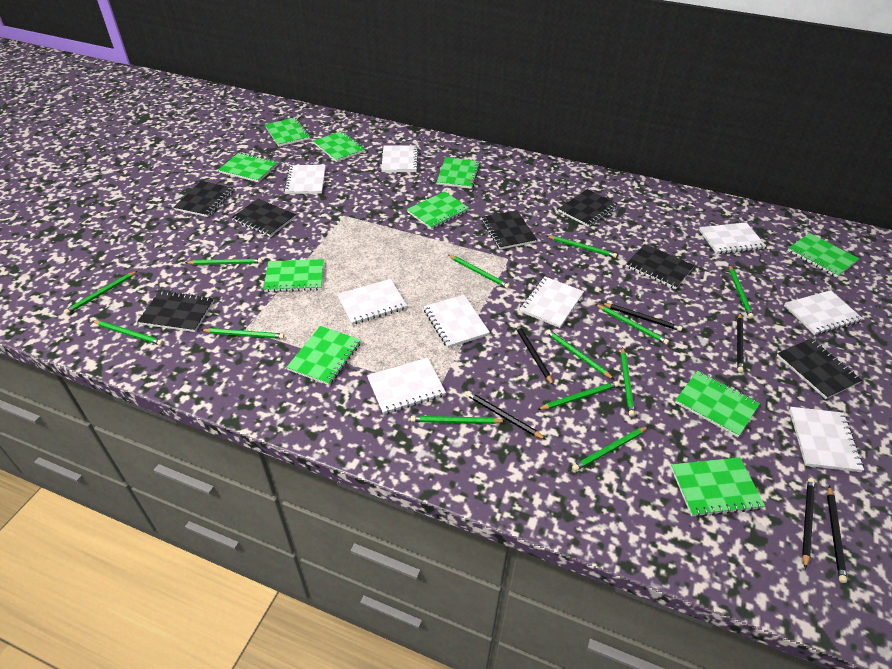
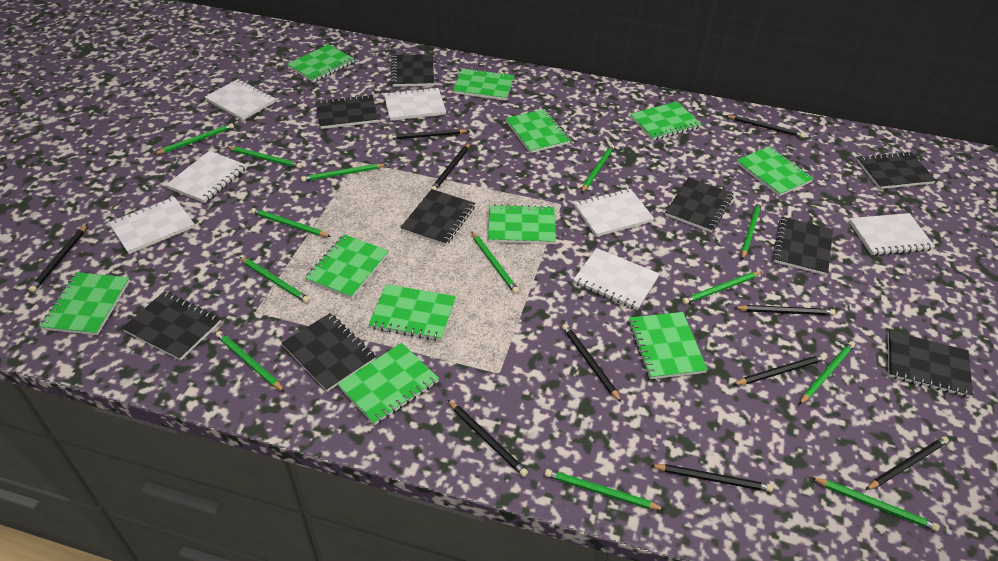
black notebook: [137,291,214,332] [173,181,233,217] [231,199,296,237] [481,210,537,250] [558,189,618,227] [626,244,694,289] [777,338,862,399] = 7 -> [122,291,221,360] [282,313,376,392] [316,94,378,129] [391,54,434,87] [400,189,475,246] [665,177,734,232] [773,217,833,276] [857,152,936,189] [888,331,973,398] = 9
black pencil: [466,391,546,440] [515,323,554,386] [602,303,683,331] [737,313,744,373] [802,478,815,569] [827,485,847,583] = 6 -> [28,224,87,292] [388,129,469,140] [431,143,470,190] [448,400,528,477] [562,324,622,403] [650,464,773,492] [725,115,805,138] [733,354,826,385] [734,305,836,315] [865,436,949,490] = 10
green notebook: [218,152,278,182] [263,259,324,292] [265,118,310,147] [286,326,361,385] [313,131,365,162] [407,191,469,229] [437,157,480,189] [671,457,765,517] [675,371,760,437] [788,233,859,278] = 10 -> [40,272,130,335] [287,44,354,82] [305,234,389,299] [338,343,439,425] [368,284,456,341] [453,68,514,101] [488,204,556,244] [506,109,571,153] [628,312,708,379] [630,102,702,140] [736,146,814,196] = 11
white notebook: [284,165,326,194] [337,279,407,325] [367,358,446,414] [381,145,419,172] [424,295,490,348] [520,276,584,328] [699,222,766,254] [784,290,863,335] [789,407,864,472] = 9 -> [109,197,195,254] [166,151,247,203] [205,79,276,121] [384,87,446,121] [573,248,660,310] [574,188,654,237] [849,213,935,256] = 7

